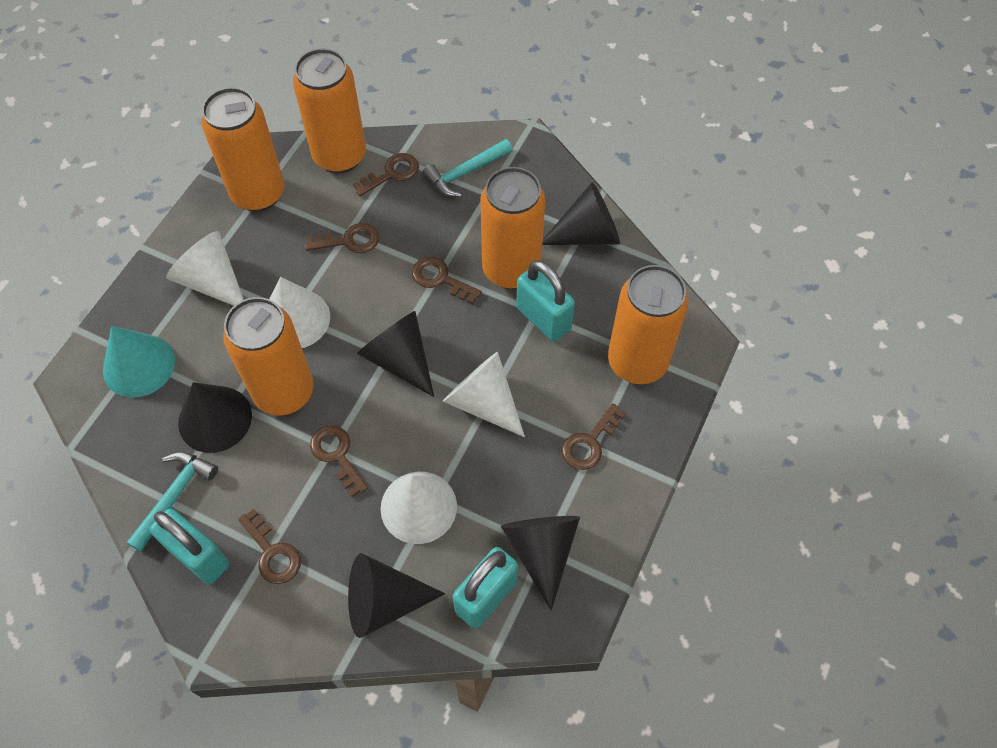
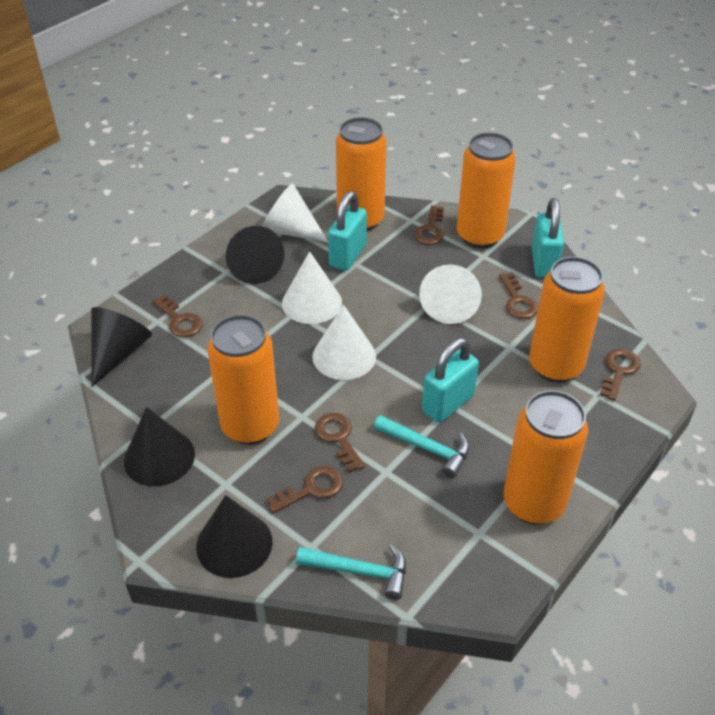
black cone: [178,382,252,453] [348,553,445,638] [357,311,434,397] [501,516,580,611] [542,182,620,245] = 5 -> [91,307,152,387] [124,407,195,486] [196,495,273,578] [226,226,284,284] = 4
turquoise cone: [103,326,175,398] = 1 -> none = 0

